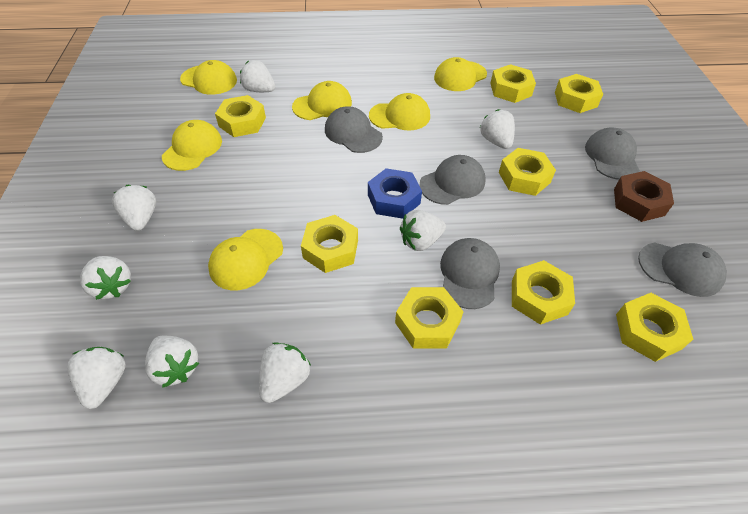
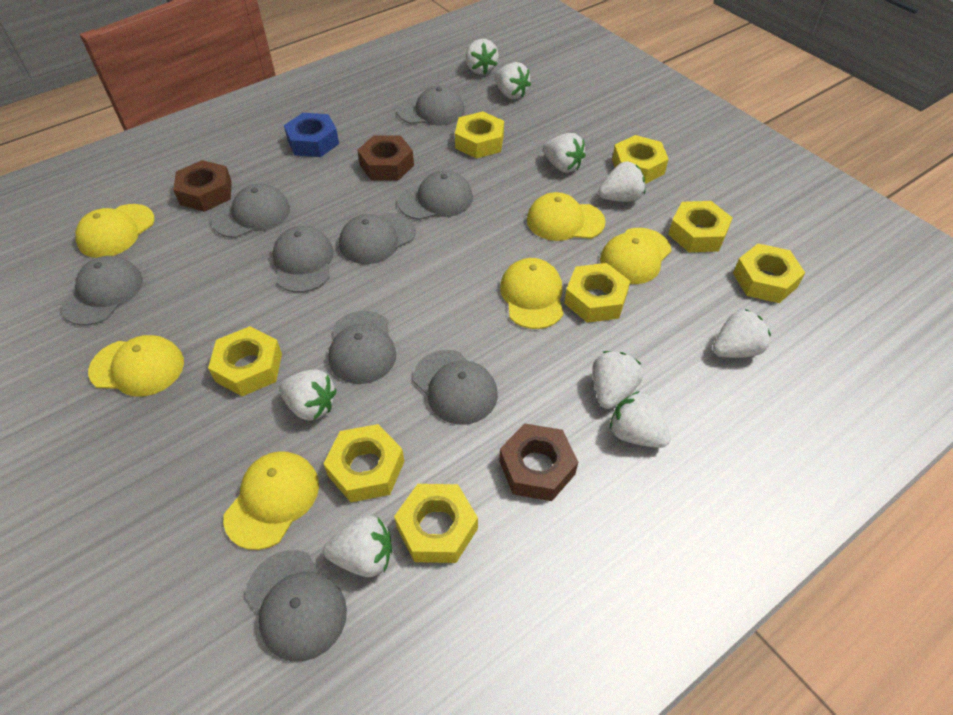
brown nut: [614,171,674,222] = 1 -> [173,160,232,212] [357,135,414,181] [499,423,578,501] = 3
grey cap: [325,106,383,153] [420,155,486,205] [440,238,500,309] [585,127,640,180] [638,243,727,297] = 5 -> [61,256,143,326] [212,184,290,238] [245,550,347,662] [272,226,334,293] [328,311,396,384] [339,213,416,264] [397,85,465,126] [398,170,473,220] [413,350,498,425] = 9
white strawberry: [67,347,126,409] [80,256,131,300] [112,185,156,231] [145,336,199,388] [240,60,275,92] [259,342,311,403] [400,210,446,251] [480,109,515,149] = 8 -> [279,369,337,421] [323,515,392,577] [466,39,499,75] [494,62,531,99] [543,133,586,173] [592,351,643,409] [598,161,645,202] [610,391,671,448] [713,309,771,358] = 9

